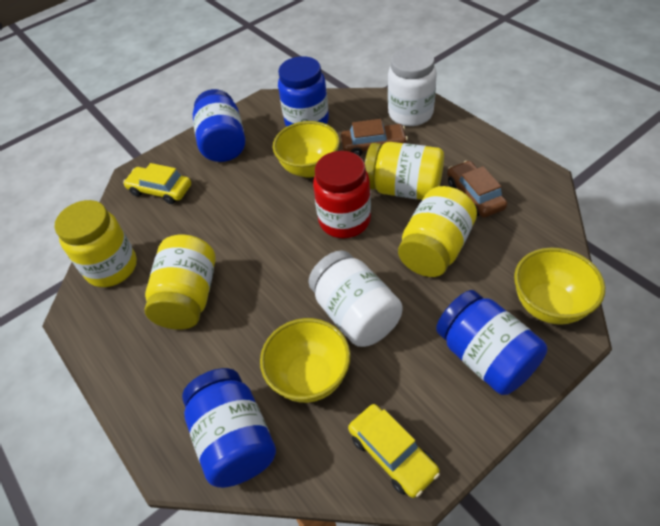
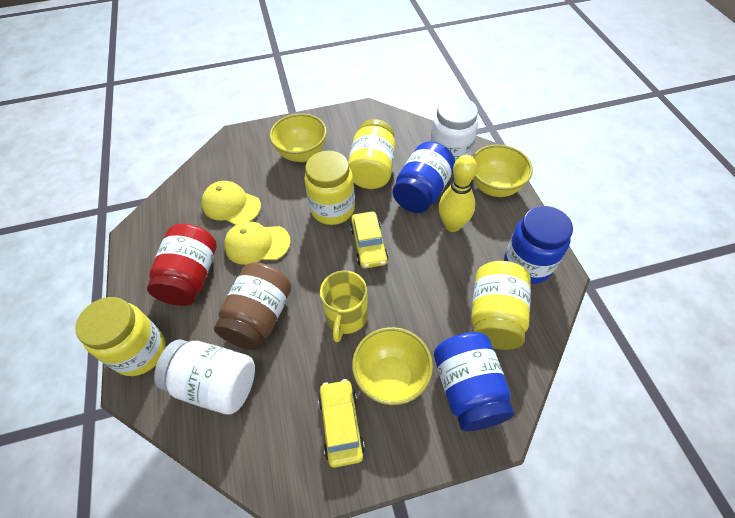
blue jar: [182,368,276,488] [193,89,245,162] [278,56,329,126] [436,290,547,395] = 4 -> [393,141,455,213] [434,332,514,431] [504,206,573,284] = 3
brown car: [341,119,408,156] [447,161,507,218] = 2 -> none = 0
brown jar: none = 0 -> [214,262,291,350] = 1
yellow bowling pin: none = 0 -> [439,155,477,232] = 1
yellow cap: none = 0 -> [202,181,261,225] [224,221,291,265] = 2
yellow mug: none = 0 -> [320,270,368,342] = 1

